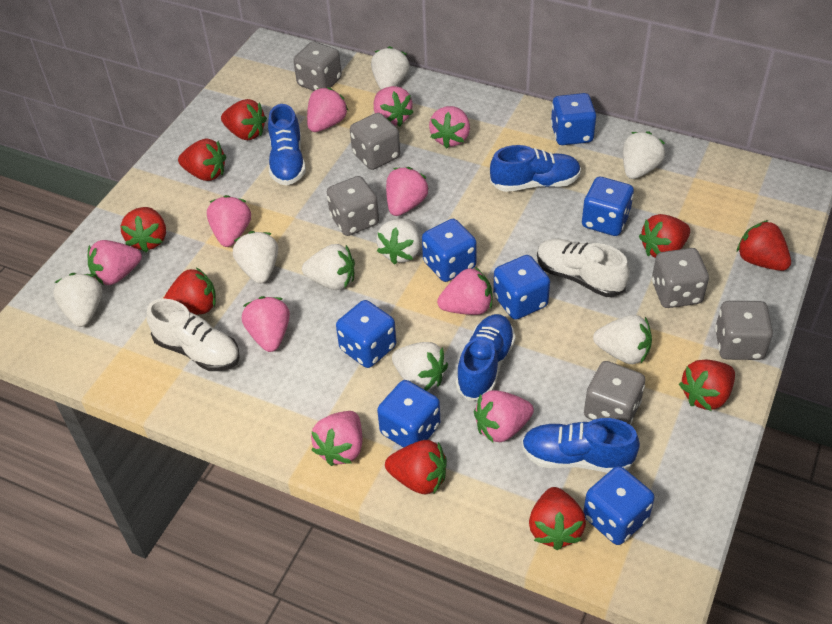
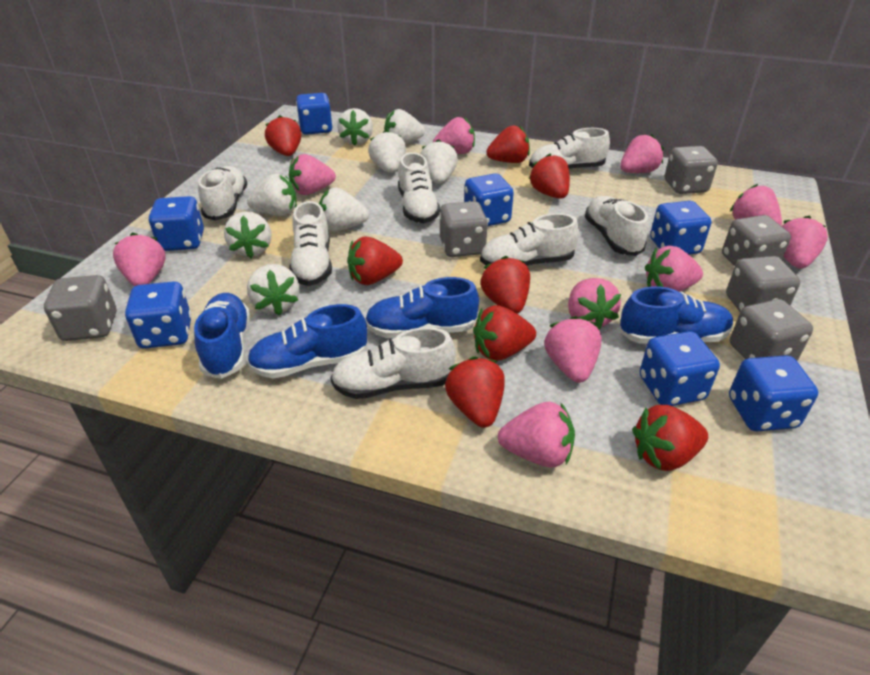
red strawberry: [121,207,166,253] [163,267,216,315] [178,139,226,181] [221,99,267,140] [385,440,447,494] [529,487,586,550] [639,214,690,258] [679,360,735,411] [737,220,791,271] = 9 -> [265,115,301,156] [347,237,403,285] [445,356,505,428] [473,305,536,361] [481,256,530,314] [486,125,530,163] [529,154,570,199] [632,405,708,471] = 8
white shoe: [147,299,240,371] [537,239,630,297] = 2 -> [198,166,248,221] [289,201,332,286] [330,327,455,399] [398,152,440,223] [480,213,579,266] [529,128,610,169] [585,196,649,256] = 7

